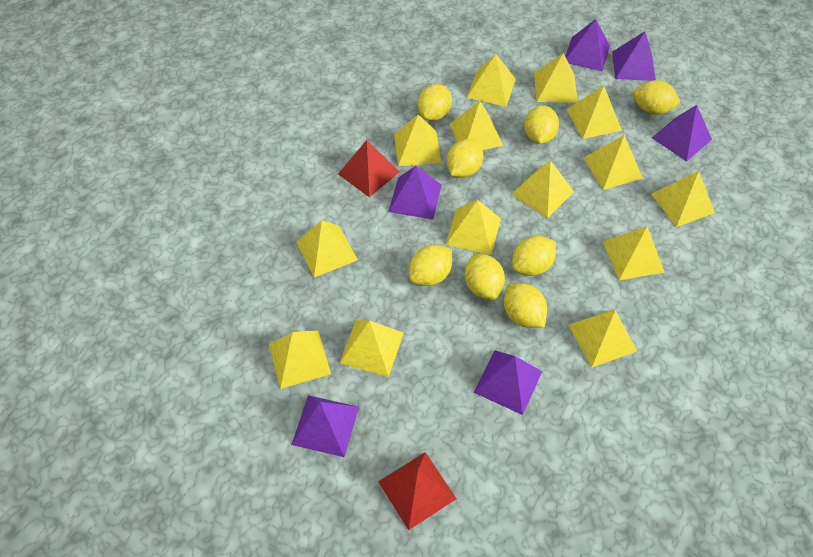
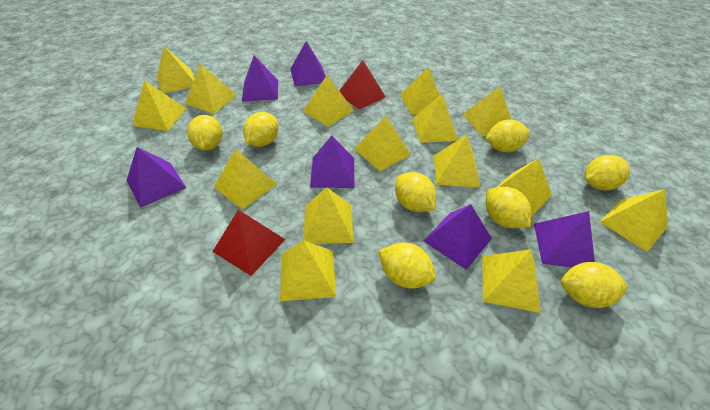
yellow pyramid: [269,330,331,389] [296,220,358,278] [340,320,404,377] [394,115,441,166] [446,200,501,255] [450,101,503,150] [467,54,516,107] [511,160,574,218] [534,53,578,103] [566,86,622,139] [568,310,637,367] [584,135,643,190] [603,226,665,280] [652,171,715,227] = 14 -> [132,80,186,131] [157,46,195,93] [185,63,236,114] [214,149,277,210] [280,240,336,301] [303,75,354,127] [303,187,353,244] [354,116,411,171] [400,67,440,115] [412,93,458,143] [434,135,480,188] [462,86,511,136] [483,250,541,313] [497,158,552,217] [600,189,668,252] = 15

